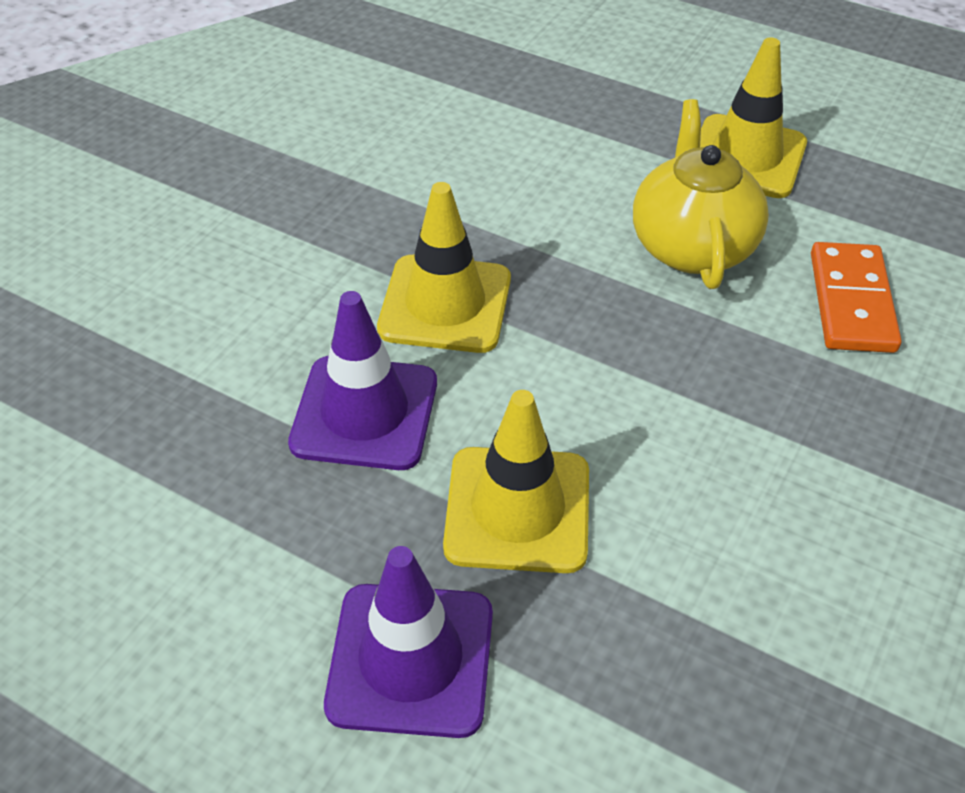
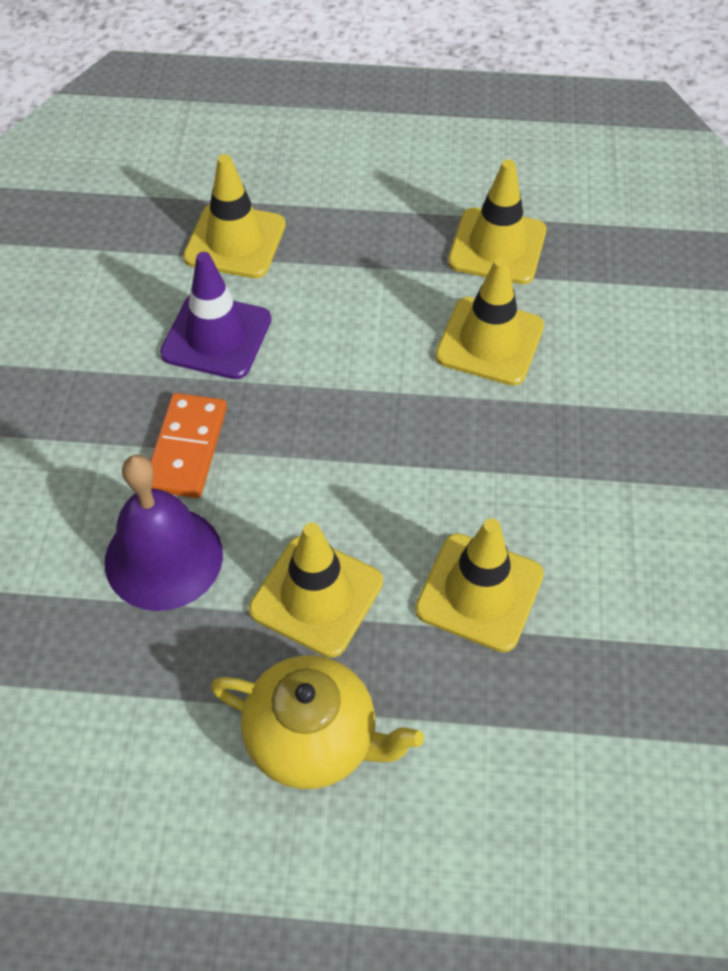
purple bell: none = 0 -> [105,455,223,611] = 1
purple traffic cone: [288,291,437,470] [324,546,493,738] = 2 -> [160,252,271,379] = 1
yellow traffic cone: [377,182,511,353] [443,390,589,573] [700,38,807,198] = 3 -> [183,154,286,278] [249,522,383,658] [415,519,544,652] [435,257,544,386] [448,159,546,284] = 5

